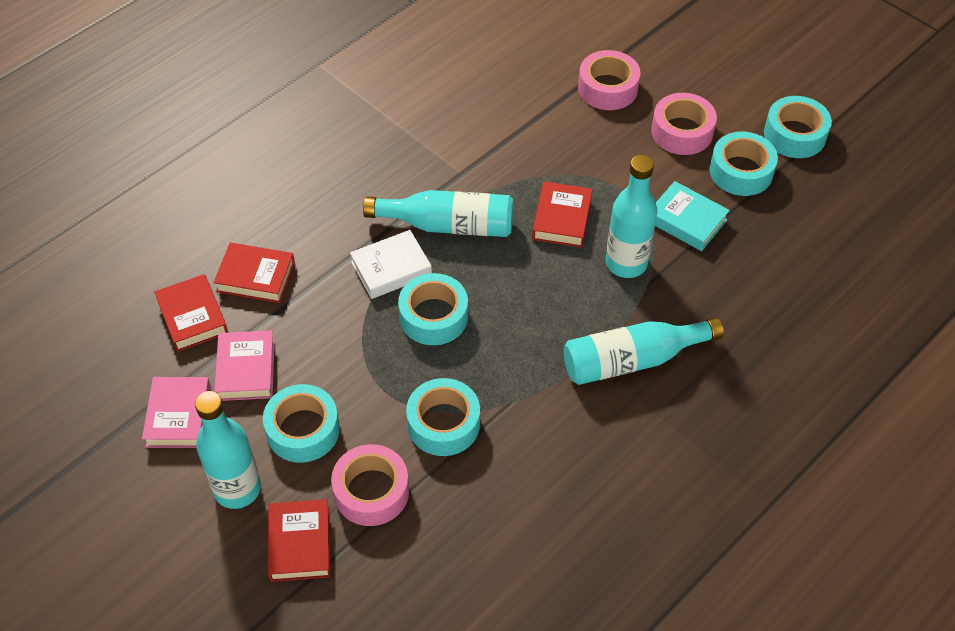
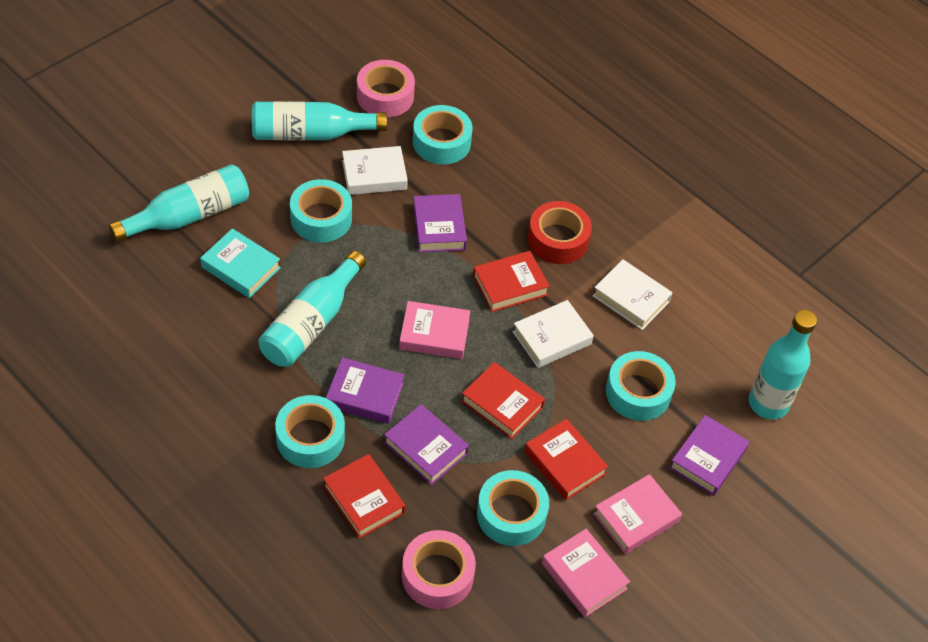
pink book: [142,377,211,448] [214,330,275,401] = 2 -> [399,301,470,359] [542,529,630,617] [593,474,682,554] = 3
pink tape: [331,444,409,526] [578,50,641,110] [651,93,717,155] = 3 -> [357,60,415,117] [402,530,476,609] = 2
purple book: none = 0 -> [326,357,405,424] [384,404,469,485] [413,194,467,252] [669,415,750,496] = 4
red tape: none = 0 -> [528,201,592,264] = 1
white book: [350,230,432,299] = 1 -> [342,146,408,195] [513,300,594,368] [593,259,673,330] = 3

